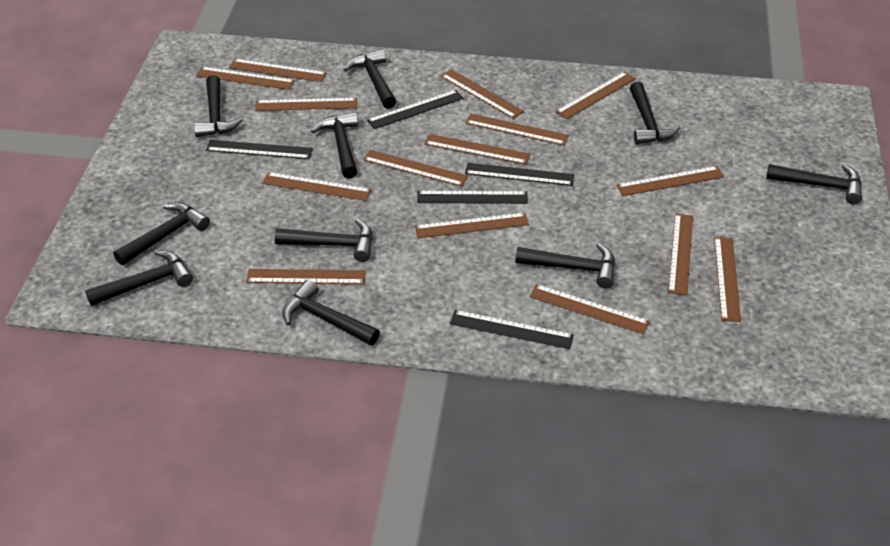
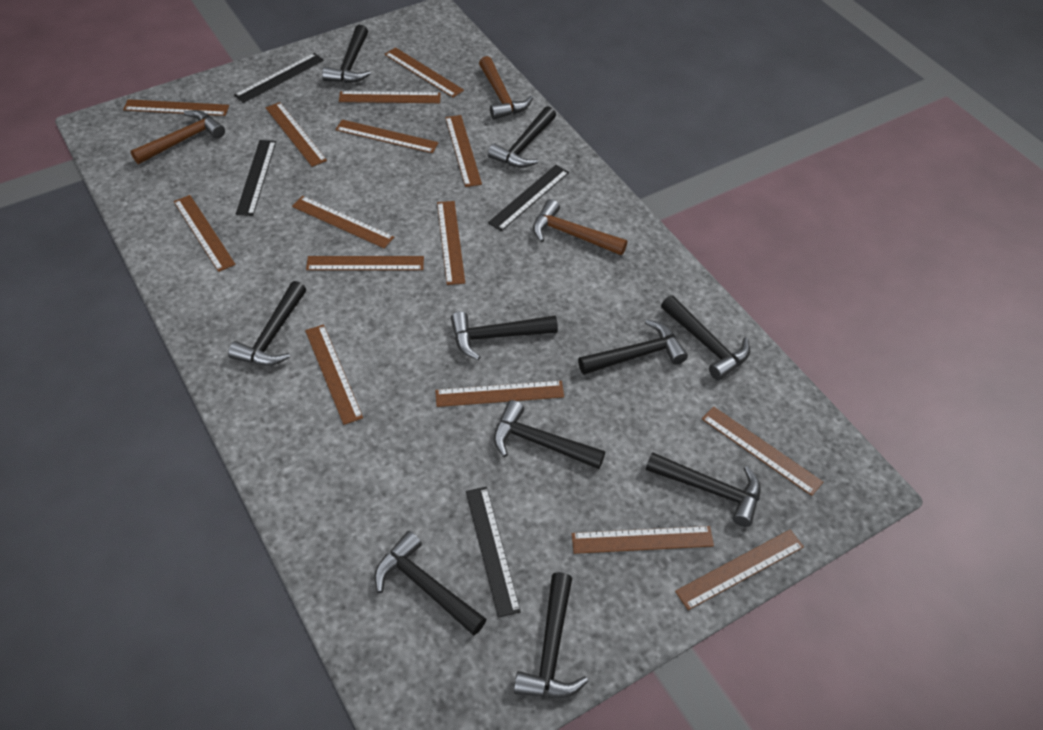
black ruler: [206,140,313,159] [367,90,464,129] [417,191,528,204] [450,310,574,349] [465,163,574,186] = 5 -> [234,53,324,103] [236,140,276,216] [466,487,521,618] [488,165,569,231] = 4
brown hammer: none = 0 -> [130,110,225,164] [479,56,533,120] [533,199,627,255] = 3

